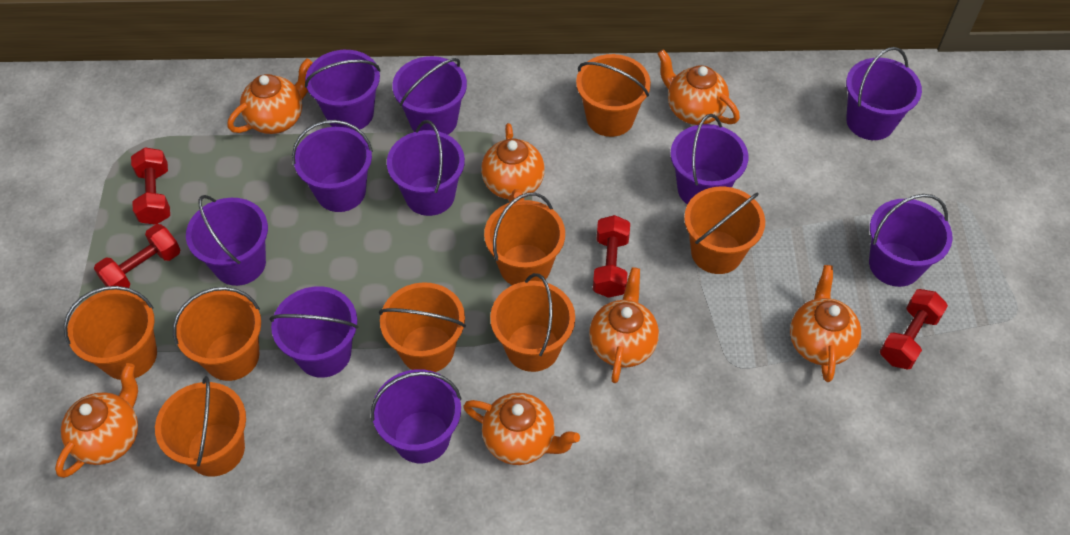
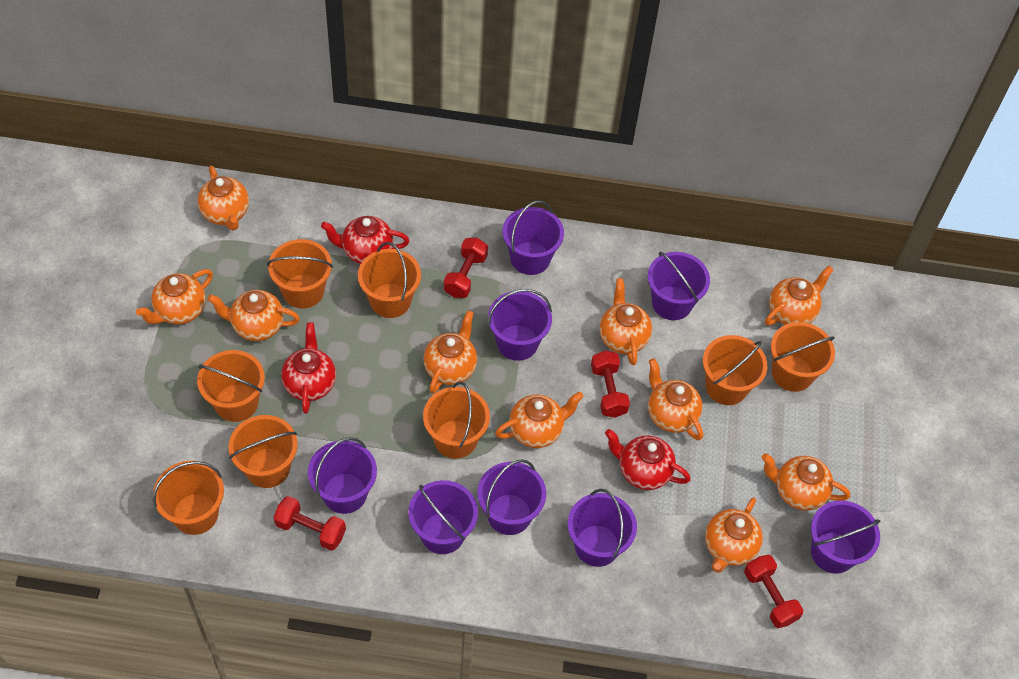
orange teapot: [55,363,138,478] [228,58,313,134] [463,393,580,465] [481,123,545,202] [589,267,659,383] [657,49,740,125] [790,265,861,382] = 7 -> [136,269,213,324] [198,166,249,231] [207,290,300,341] [423,311,477,394] [495,392,584,448] [600,278,652,365] [648,358,703,440] [705,497,763,573] [761,453,850,511] [765,266,834,326] = 10
purple bucket: [186,195,268,286] [269,286,358,378] [292,120,373,212] [305,50,381,131] [370,369,461,463] [387,120,465,216] [392,56,467,135] [670,114,748,204] [846,47,922,140] [869,194,953,287] = 10 -> [308,437,377,514] [408,480,478,554] [478,459,546,535] [488,289,552,361] [503,201,564,275] [568,489,637,567] [648,251,710,320] [811,500,880,574] = 8
red teapot: none = 0 -> [281,322,336,414] [321,216,410,264] [605,429,691,490] = 3

